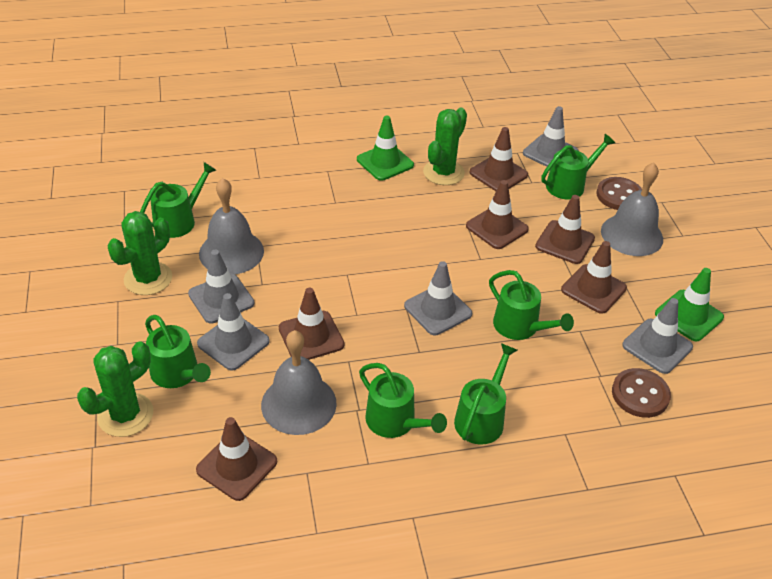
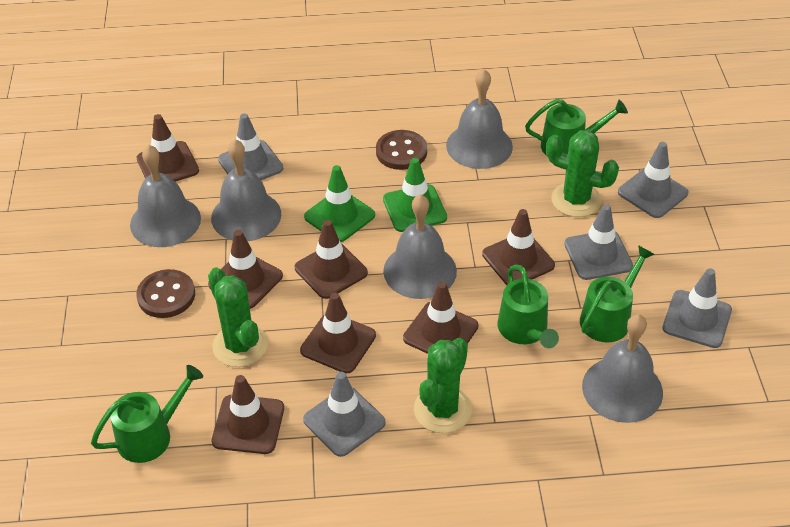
brown traffic cone: [196,417,277,501] [279,288,344,360] [466,180,529,249] [469,127,528,191] [535,195,595,264] [561,241,627,314] = 6 -> [136,114,199,182] [208,230,283,309] [211,375,284,454] [295,220,368,299] [300,293,376,373] [403,282,478,354] [482,209,555,285] = 7
green watering can: [140,162,216,238] [145,315,211,388] [359,363,447,438] [454,343,517,445] [489,270,574,340] [541,134,615,199] = 6 -> [91,365,203,463] [498,265,559,348] [525,99,628,156] [580,245,655,342] = 4
grey bell: [199,178,264,274] [261,330,337,435] [601,163,663,256] = 3 -> [130,145,201,247] [211,139,281,241] [383,194,457,299] [446,69,513,169] [582,314,663,423] = 5

